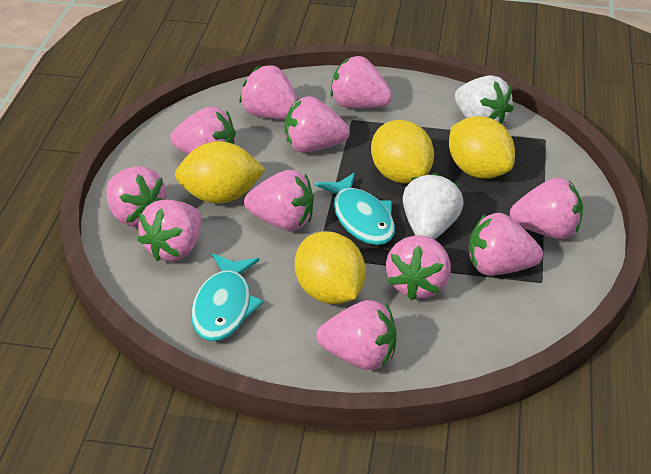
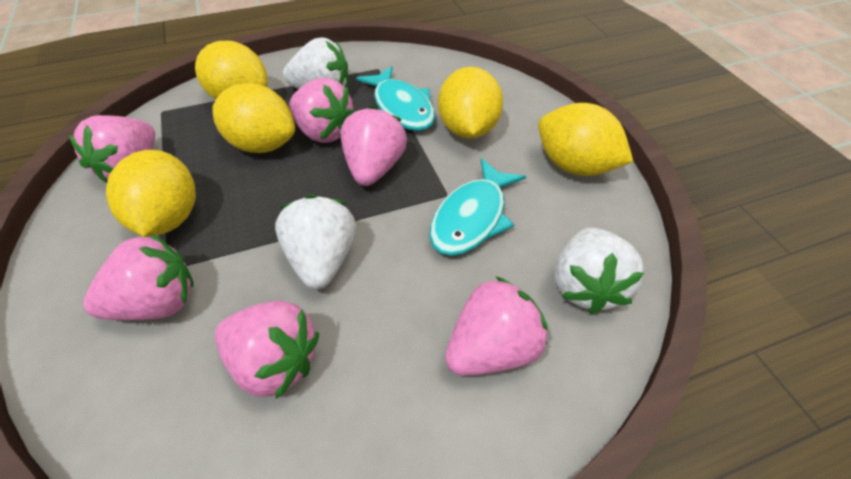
pink strawberry: [106,166,166,227] [138,199,201,262] [170,107,236,155] [239,65,297,119] [244,170,314,231] [285,96,350,152] [316,300,397,370] [330,56,392,108] [386,235,451,300] [469,213,543,276] [510,178,583,239] = 11 -> [69,115,155,183] [83,234,194,320] [215,301,319,399] [289,78,355,143] [340,106,407,186] [445,276,548,376] = 6
white strawberry: [403,173,464,239] [455,75,513,124] = 2 -> [275,195,356,289] [283,37,348,89] [555,227,644,314] = 3
yellow lemon: [175,141,265,204] [295,231,366,304] [371,120,434,184] [449,116,515,179] = 4 -> [106,150,196,237] [195,41,268,99] [212,83,295,153] [438,67,503,139] [538,103,633,176] = 5

